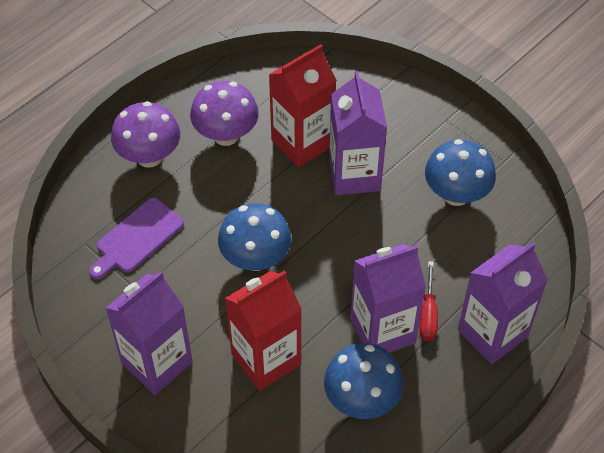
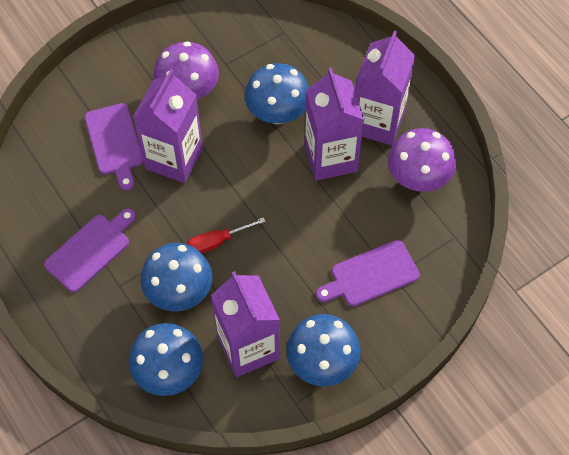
blue mushroom: [218,203,292,271] [324,343,404,419] [425,139,496,206] = 3 -> [129,323,203,396] [140,243,212,311] [245,63,309,125] [286,314,361,386] = 4
purple cutting board: [89,198,184,279] = 1 -> [44,208,136,292] [85,103,143,191] [316,240,420,307] = 3
red carton: [225,270,302,391] [269,44,337,167] = 2 -> none = 0

